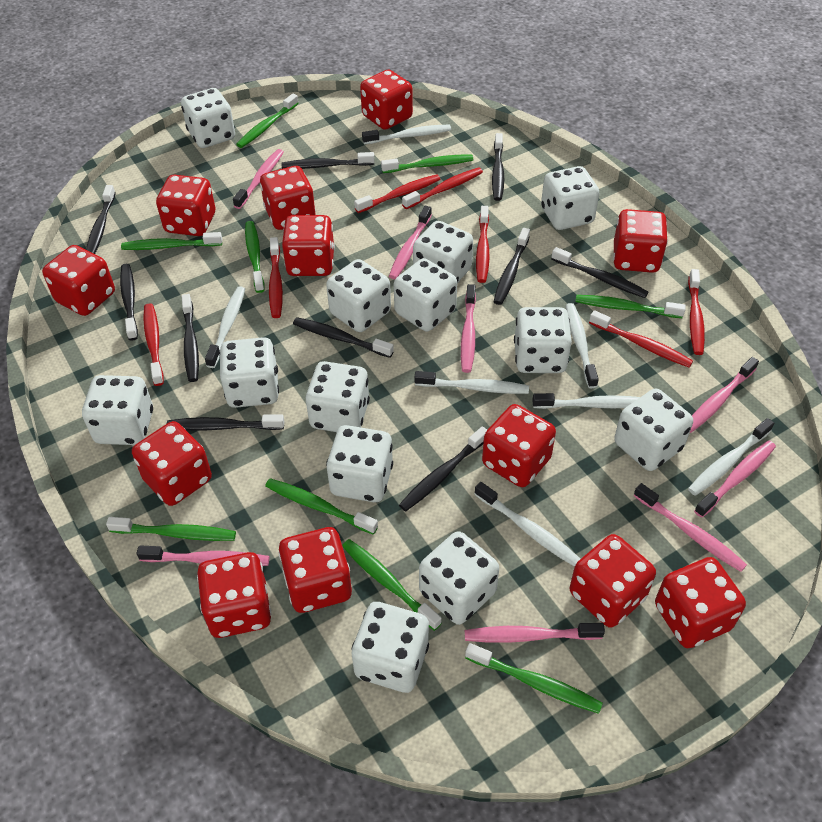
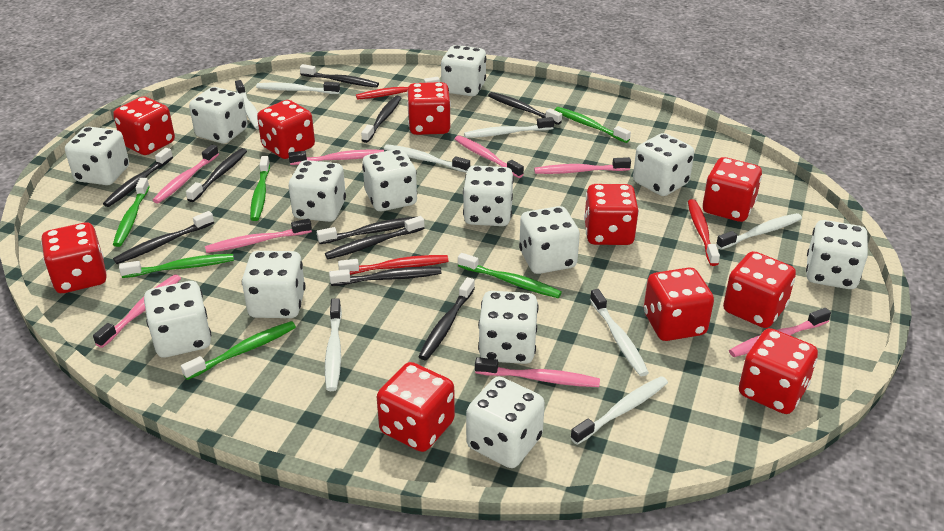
green toothbrush: [106,517,236,541] [121,232,222,250] [236,94,299,148] [245,221,265,293] [265,478,378,535] [342,539,442,631] [381,154,473,173] [465,643,603,714] [575,295,686,318] = 9 -> [113,178,150,247] [119,254,234,278] [181,321,296,380] [250,156,270,221] [458,253,562,298] [555,107,631,143] = 6
red dice: [42,245,115,316] [132,421,212,506] [156,175,215,236] [197,552,271,638] [260,166,316,230] [279,527,352,613] [282,215,335,276] [360,70,413,130] [482,404,556,487] [570,534,656,628] [613,209,668,273] [655,557,746,648] = 12 -> [41,222,107,293] [113,97,175,155] [257,100,315,159] [377,362,455,452] [407,82,451,135] [584,184,639,245] [644,267,714,341] [703,157,762,222] [723,251,796,328] [739,328,818,414] = 10
red toothbrush: [143,303,164,386] [269,237,283,318] [354,174,440,213] [402,167,483,209] [476,206,490,283] [589,310,693,368] [688,269,705,355] = 7 -> [338,255,449,275] [356,77,440,100] [688,199,720,266] = 3
white toothbrush: [205,286,245,368] [362,124,451,144] [415,371,529,394] [474,482,580,567] [532,393,640,409] [565,303,599,388] [688,418,774,496] = 7 -> [235,80,259,129] [256,82,340,94] [325,298,342,391] [384,144,470,173] [464,117,554,138] [570,376,668,445] [590,289,649,376] [716,213,802,249] = 8

